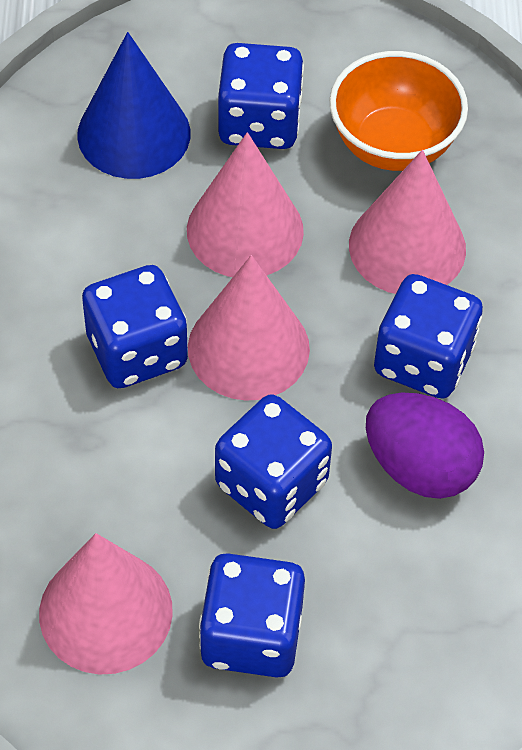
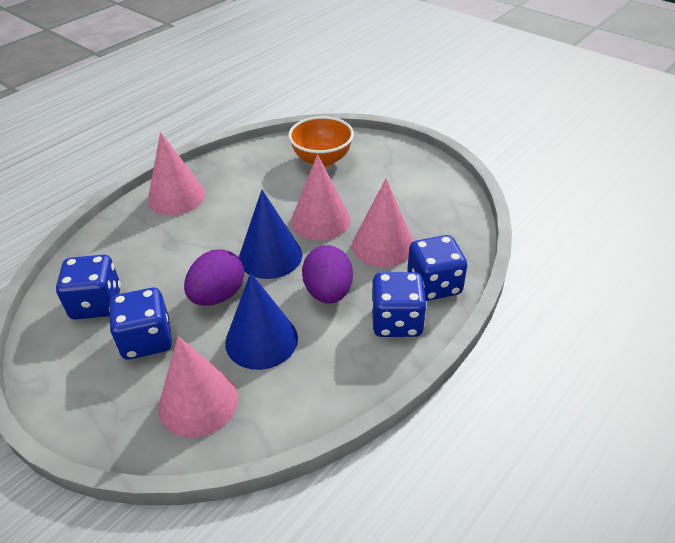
blue cone: [77,32,190,179] = 1 -> [225,273,298,370] [239,190,302,279] = 2
blue dice: [82,265,188,388] [199,553,305,677] [215,394,332,529] [218,43,304,149] [374,274,483,399] = 5 -> [56,255,121,319] [109,288,172,360] [372,272,427,337] [407,235,467,301] = 4
purple egg: [366,393,484,499] = 1 -> [184,249,244,306] [302,245,353,304] = 2

